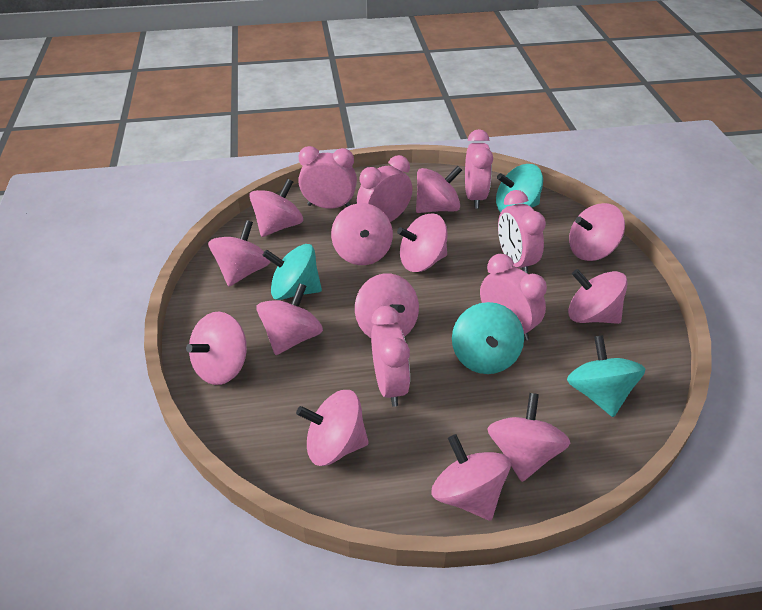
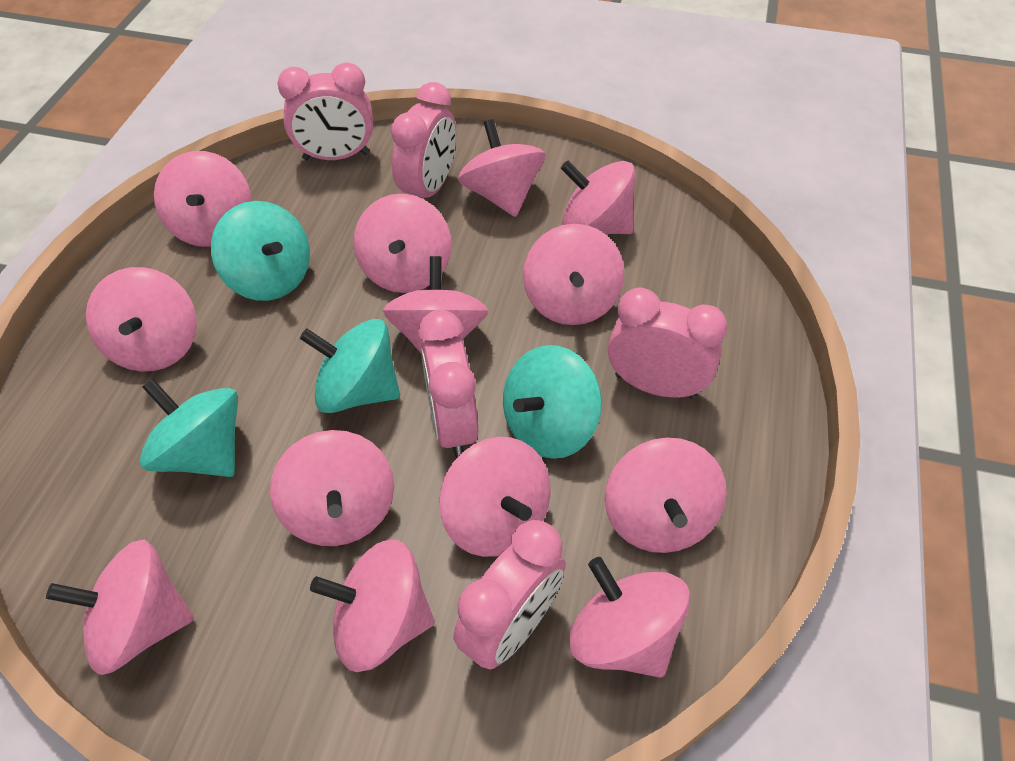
pink clock: [298,146,357,209] [357,155,413,222] [371,306,410,407] [465,129,493,208] [480,254,547,341] [498,190,546,274] = 6 -> [277,62,373,160] [391,82,456,198] [418,310,478,458] [454,520,566,670] [608,288,727,399] = 5

